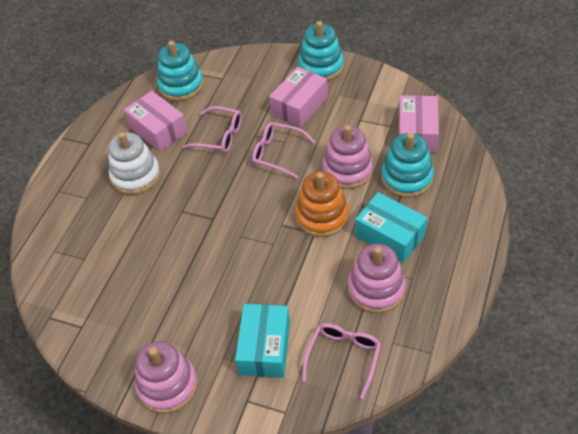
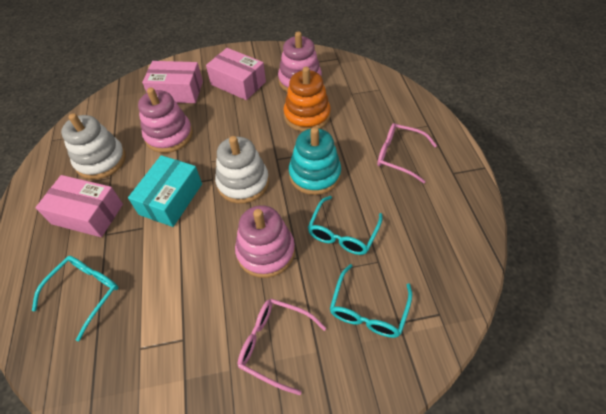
pink glasses: [183,106,242,153] [252,122,315,179] [302,323,381,399] = 3 -> [238,299,326,395] [377,123,437,183] = 2
turquoise box: [235,304,290,378] [355,192,427,263] = 2 -> [128,155,202,227] = 1
turquoise glasses: none = 0 -> [32,256,119,341] [308,196,383,255] [330,264,412,338] = 3
turquoise stacking toy: [157,41,204,101] [298,21,344,81] [381,133,434,198] = 3 -> [289,127,341,195] = 1
white stacking toy: [108,132,160,195] = 1 -> [61,113,126,180] [215,136,269,204] = 2

